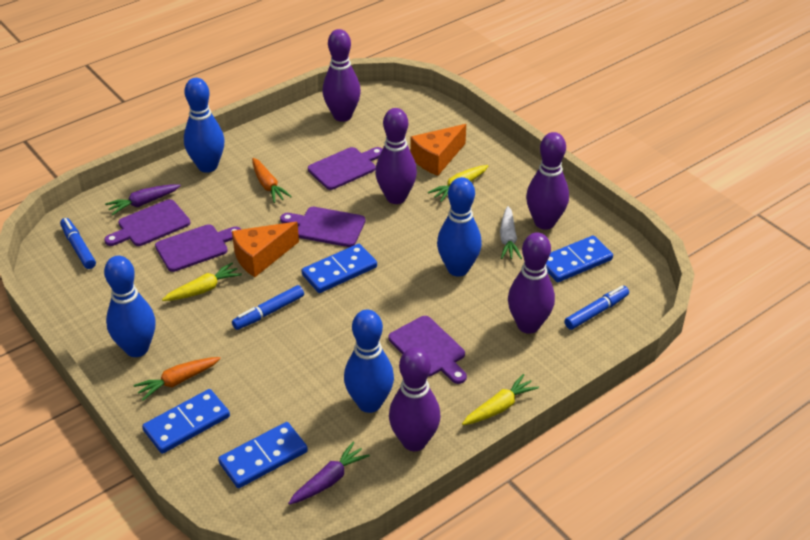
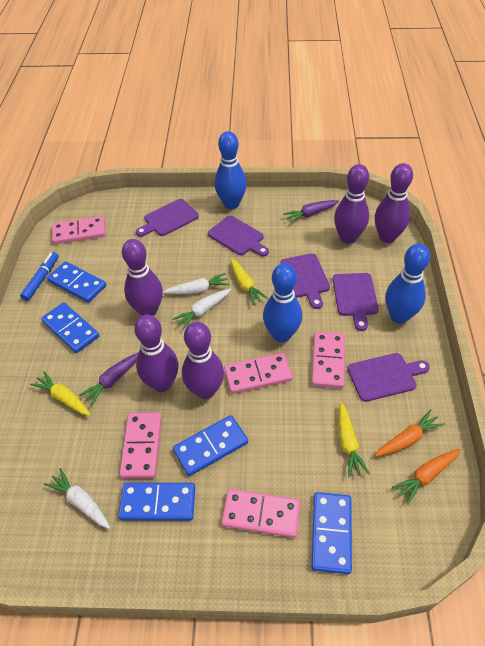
blue bowling pin: [104,256,155,357] [184,78,225,173] [344,309,394,413] [437,177,482,277] = 4 -> [214,131,247,209] [263,263,302,342] [385,243,430,324] = 3
blue domino: [142,389,230,454] [218,422,308,488] [301,244,377,293] [546,235,613,282] = 4 -> [41,302,99,353] [47,261,106,303] [119,483,195,521] [173,415,248,476] [311,492,352,574] = 5
blue marker: [60,218,96,269] [232,285,304,330] [564,286,629,330] = 3 -> [20,252,59,301] = 1
orange cheese: [232,222,299,277] [411,124,466,176] = 2 -> none = 0
pink domino: none = 0 -> [52,216,106,244] [120,412,162,478] [222,489,300,538] [224,353,293,394] [312,332,345,389] = 5
white carrot: [500,206,522,259] = 1 -> [44,468,110,529] [163,273,229,294] [172,289,231,330] = 3

